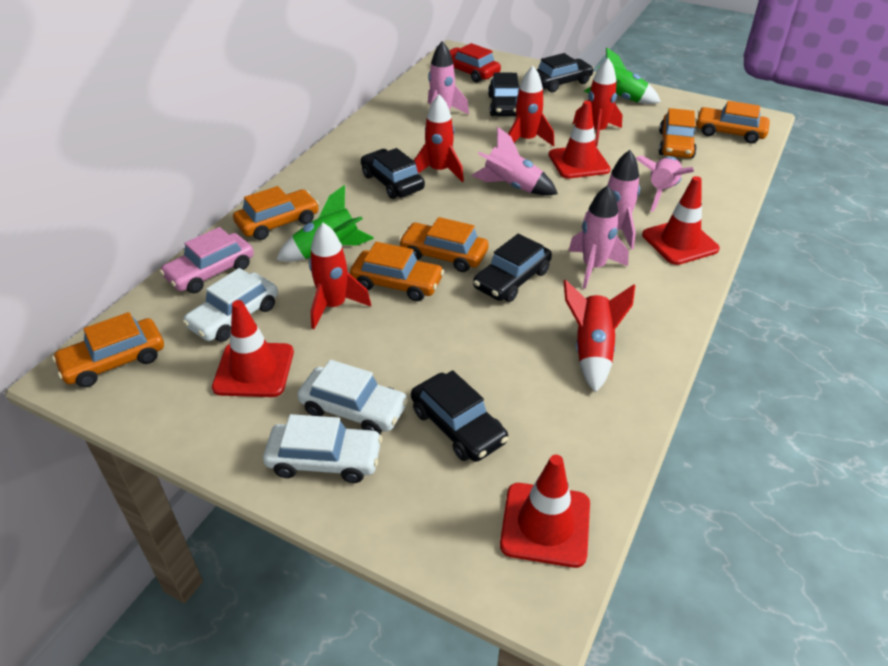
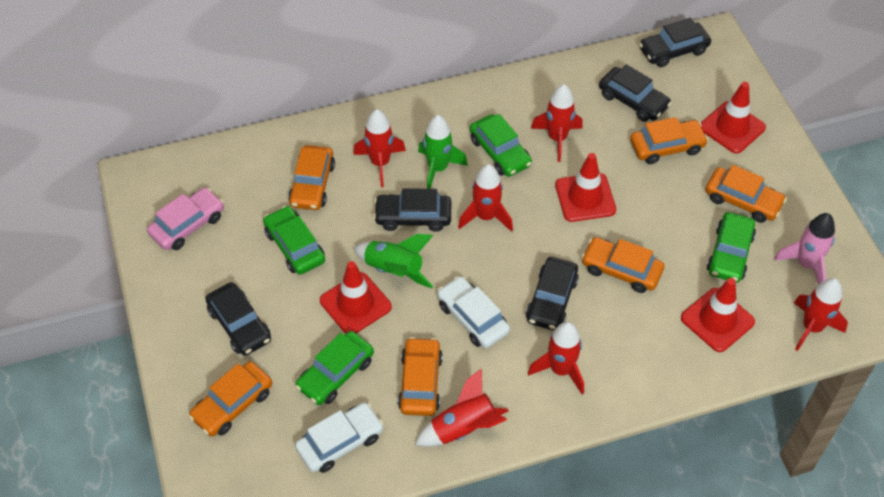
green car: none = 0 -> [263,206,325,275] [295,331,374,405] [470,114,532,177] [707,212,756,283] = 4
pink rocket: [428,41,469,114] [472,126,558,196] [568,185,629,289] [581,150,640,250] [636,156,694,212] = 5 -> [774,213,835,284] = 1
red car: [449,43,501,83] = 1 -> none = 0
red rocket: [309,223,371,329] [414,94,464,182] [508,66,554,147] [564,279,635,393] [573,58,622,146] = 5 -> [353,109,406,187] [415,368,509,447] [458,164,513,232] [528,321,584,394] [531,84,583,162] [794,278,848,351] = 6
white car: [183,268,278,342] [263,414,382,483] [297,360,409,434] = 3 -> [295,402,384,473] [437,276,510,348] = 2

